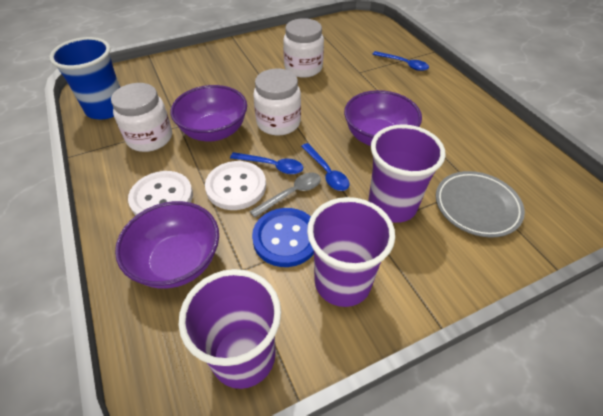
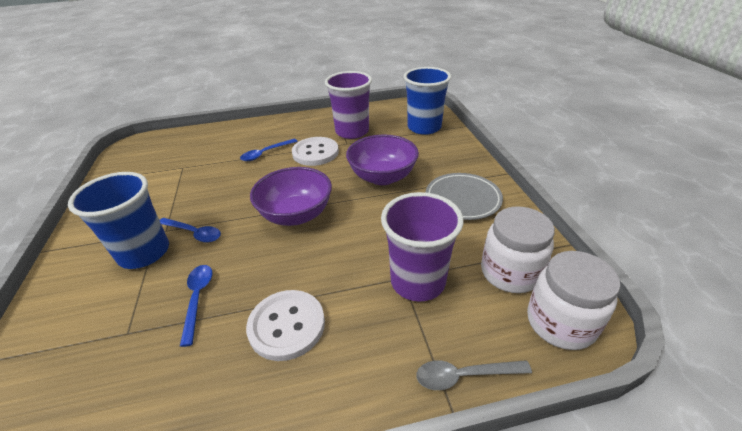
blue button: [252,208,314,267] = 1 -> none = 0
blue cup: [50,37,120,120] = 1 -> [68,172,169,269] [404,67,451,135] = 2
purple bowl: [115,201,219,289] [171,85,247,141] [344,90,422,146] = 3 -> [250,167,332,226] [346,134,419,185] = 2
purple cup: [179,269,281,389] [307,197,395,307] [368,125,446,223] = 3 -> [325,71,372,139] [381,192,463,302] = 2
white jar: [111,83,172,152] [253,69,301,135] [283,18,324,78] = 3 -> [481,207,555,293] [527,251,620,350] = 2

